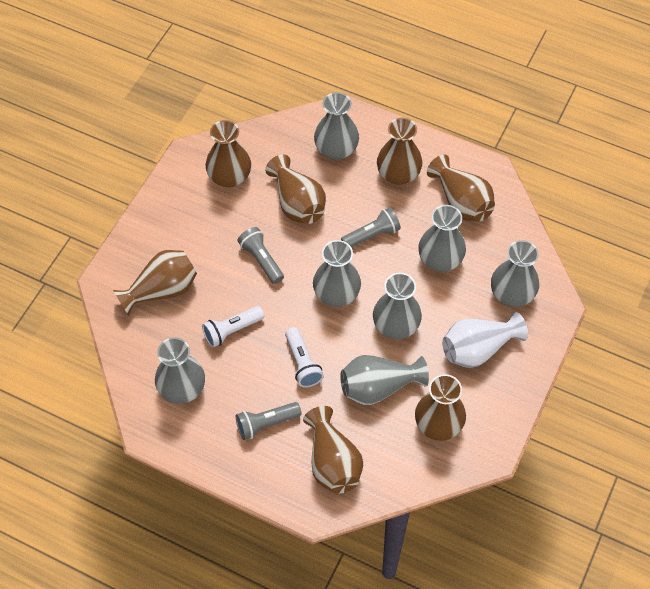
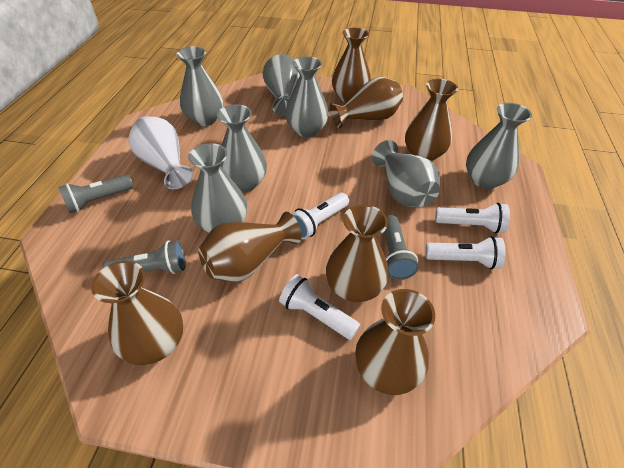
white flashlight: [202,306,264,347] [285,327,324,387] = 2 -> [279,274,360,340] [291,193,349,239] [425,236,506,269] [435,203,510,233] = 4

